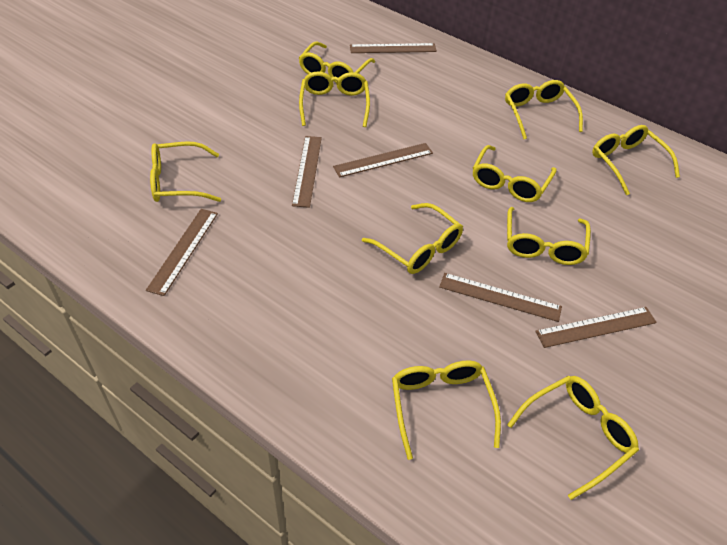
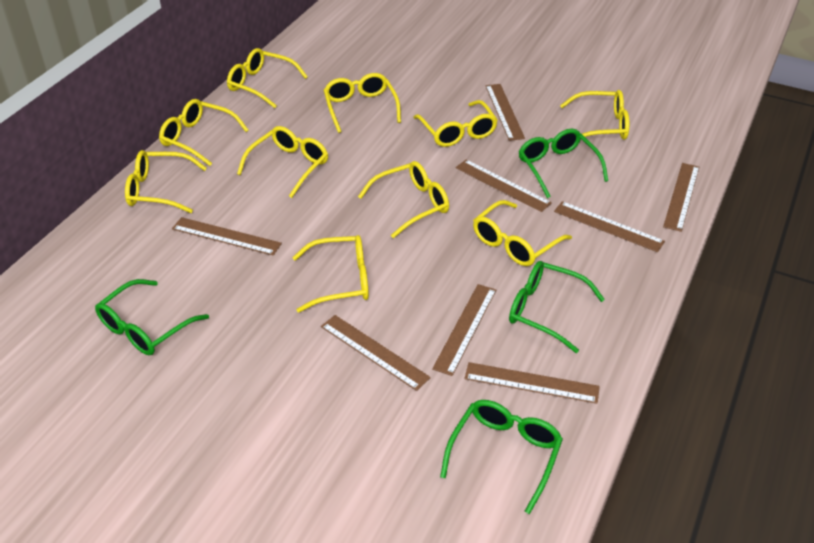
brown ruler: [146,209,218,296] [292,136,322,208] [333,143,433,178] [350,43,437,53] [439,273,562,322] [535,307,657,348] = 6 -> [172,217,282,256] [321,315,431,391] [432,284,496,376] [456,159,552,212] [464,362,600,404] [486,84,525,141] [554,201,665,252] [663,163,699,232] = 8
green glasses: none = 0 -> [95,279,209,355] [440,400,563,514] [509,261,605,353] [519,129,608,198] = 4

